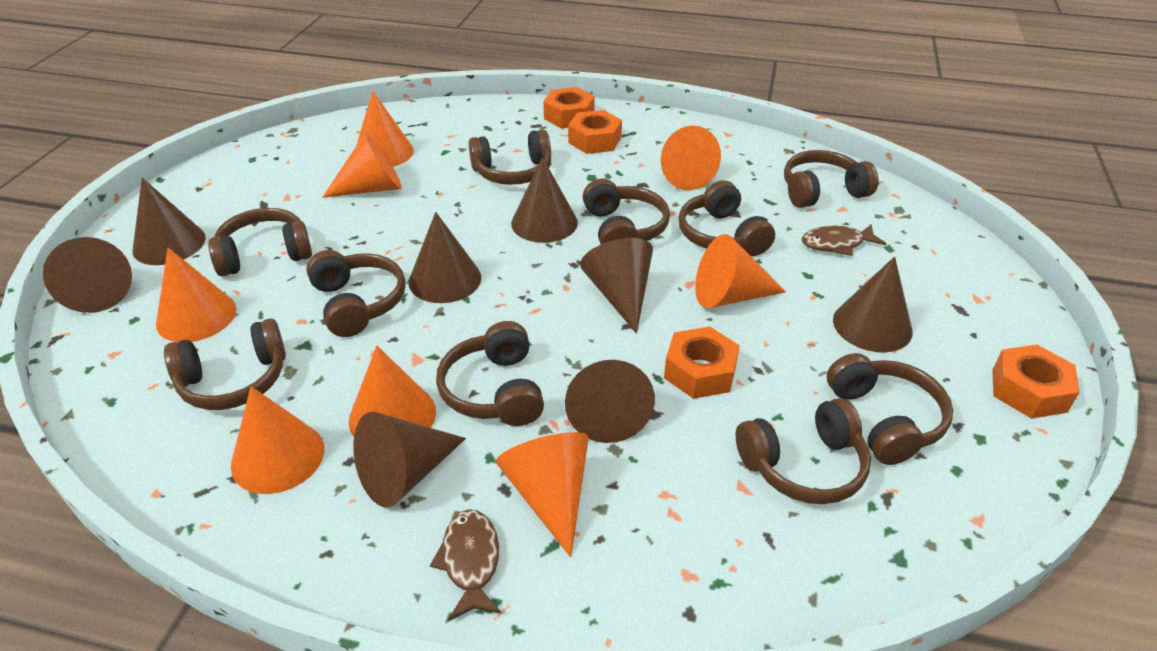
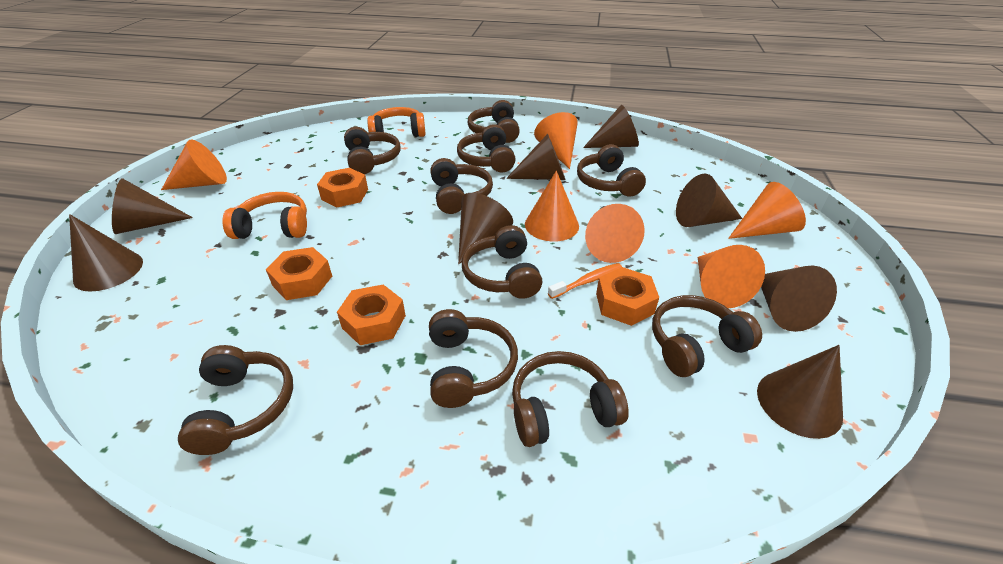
brown fish: [430,509,502,621] [802,224,886,256] = 2 -> none = 0
orange cone: [156,247,236,342] [231,386,324,494] [322,132,402,198] [349,346,436,437] [356,91,414,167] [496,432,589,557] [661,126,721,190] [695,234,786,308] = 8 -> [161,139,227,190] [525,171,579,241] [534,112,577,169] [585,204,645,263] [698,245,765,308] [728,182,806,239] = 6
orange headphones: none = 0 -> [222,192,307,239] [367,107,426,137] = 2
orange toothbrush: none = 0 -> [548,263,622,299] = 1

